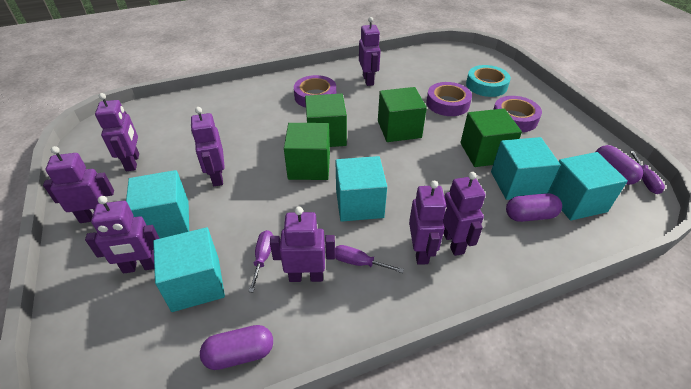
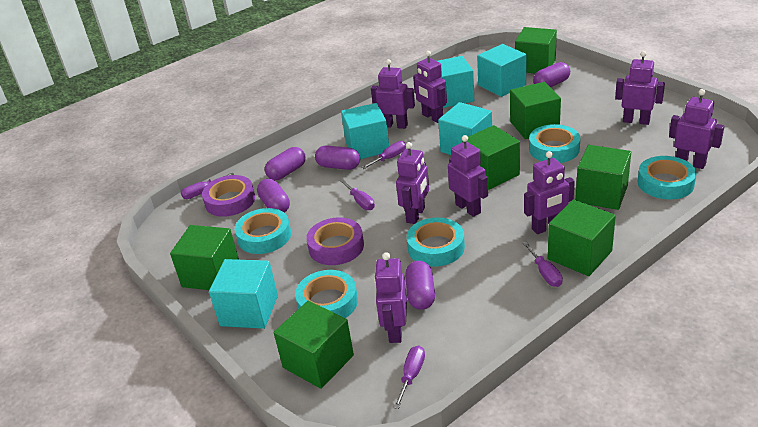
green cube: [284,123,330,180] [305,93,347,147] [378,87,427,142] [460,108,522,167] = 4 -> [170,225,239,290] [274,301,354,389] [462,125,520,190] [510,82,561,139] [515,27,557,74] [548,200,616,276] [576,145,631,210] = 7
purple capsule: [200,325,273,370] [506,193,562,222] [596,145,643,185] = 3 -> [257,179,290,213] [265,147,306,180] [315,145,360,170] [405,261,435,310] [533,62,570,87] = 5
purple screwdriver: [248,230,273,292] [335,245,404,273] [629,151,665,194] = 3 -> [181,172,234,199] [340,179,375,210] [361,141,406,169] [393,345,425,409] [523,242,563,287] = 5
purple tape: [294,75,336,108] [426,82,472,116] [493,96,542,132] = 3 -> [202,175,255,217] [306,217,364,265] = 2
turquoise tape: [466,65,511,97] = 1 -> [235,208,291,254] [295,270,358,318] [407,218,465,267] [529,124,580,163] [637,156,697,199] = 5

